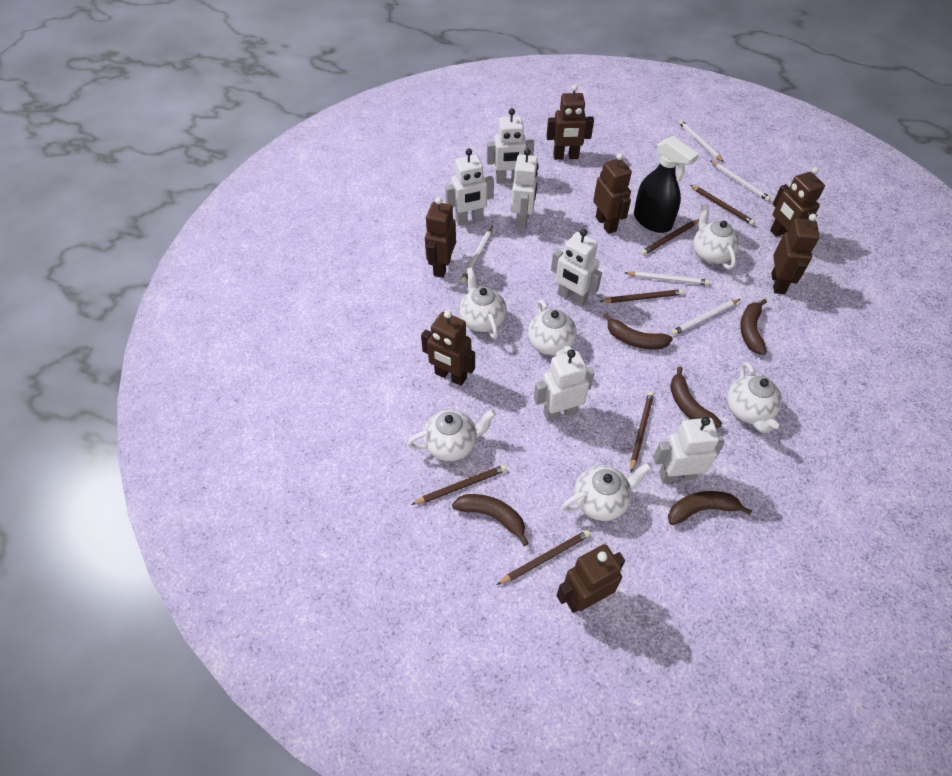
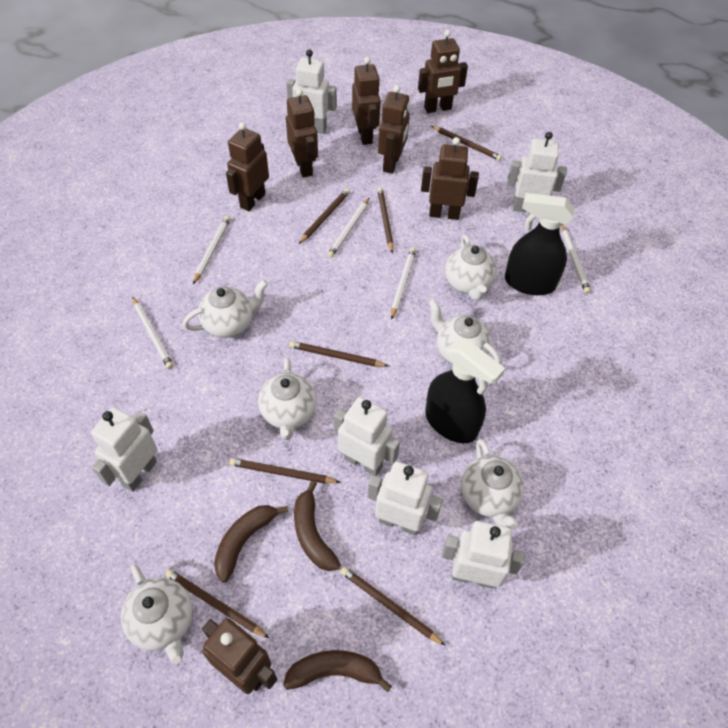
black spray bottle: [634,136,699,233] = 1 -> [425,340,505,443] [505,193,575,295] = 2
brown banana: [452,494,529,546] [603,313,673,350] [668,491,752,525] [670,366,722,428] [740,299,767,355] = 5 -> [214,505,288,583] [283,650,392,693] [294,481,341,571] = 3
brown pencil: [411,465,507,505] [497,530,591,585] [599,289,683,303] [630,391,654,472] [641,219,699,255] [690,185,755,225] = 6 -> [165,569,269,638] [229,458,341,484] [289,341,388,367] [299,189,350,244] [340,566,446,646] [377,187,394,253] [432,126,502,161] = 7

